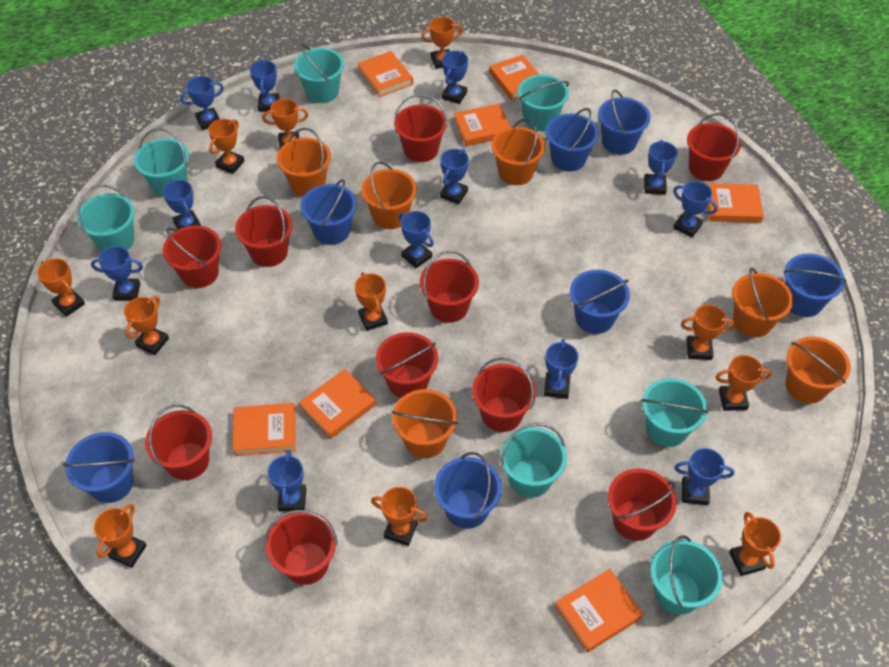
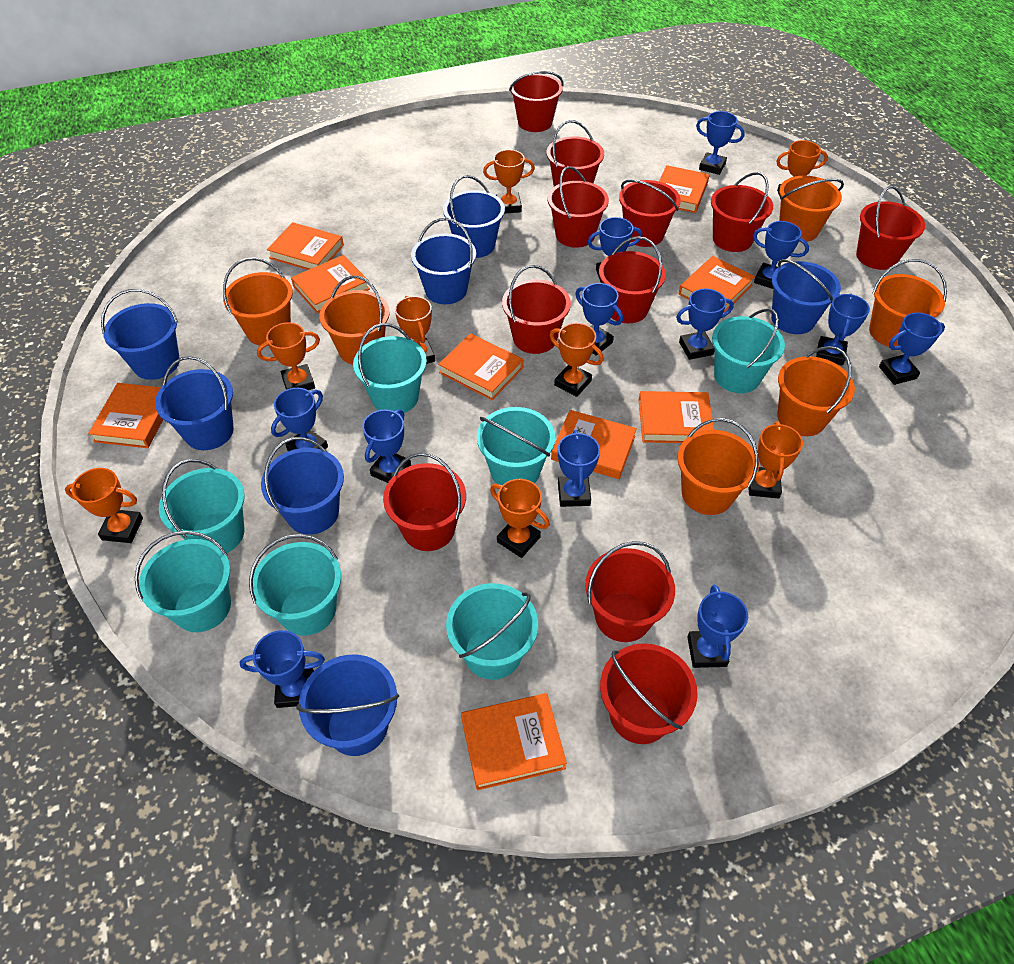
orange book: [233,403,296,456] [299,369,376,439] [357,51,413,97] [454,104,511,146] [489,55,539,101] [555,569,643,653] [707,183,764,223] = 7 -> [88,383,163,448] [267,222,344,270] [291,255,370,313] [438,333,523,400] [461,693,567,790] [551,410,637,479] [639,391,714,443] [659,165,710,213] [678,256,755,312] = 9
orange trophy: [37,259,85,317] [94,504,147,568] [124,296,169,355] [208,119,245,174] [262,99,308,149] [355,272,388,331] [371,487,428,546] [421,17,463,69] [681,304,735,360] [716,355,771,411] [729,512,781,576] = 11 -> [65,468,143,543] [257,322,320,390] [395,296,435,364] [483,150,535,214] [490,479,550,558] [550,323,604,397] [748,421,803,498] [776,140,828,199] = 8
red bucket: [145,404,212,480] [163,226,221,288] [235,196,293,267] [265,510,338,585] [376,332,438,398] [394,94,448,162] [420,250,479,323] [472,357,536,432] [608,469,677,541] [687,113,741,181] = 10 -> [383,453,466,551] [502,265,571,354] [509,71,564,132] [547,120,604,187] [548,166,609,248] [585,541,675,642] [599,236,666,323] [600,643,698,744] [619,179,681,247] [711,172,773,252] [856,186,925,270] = 11

